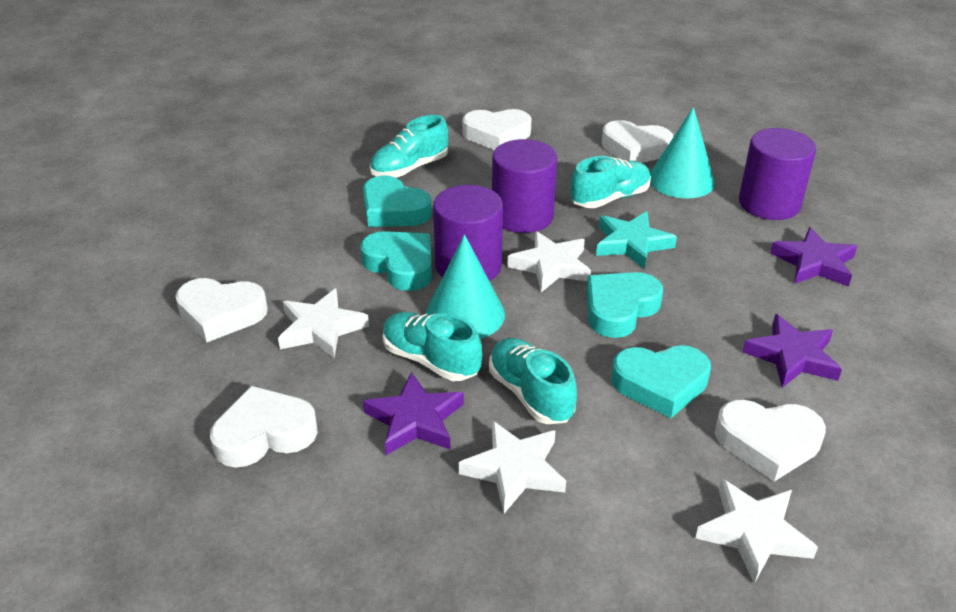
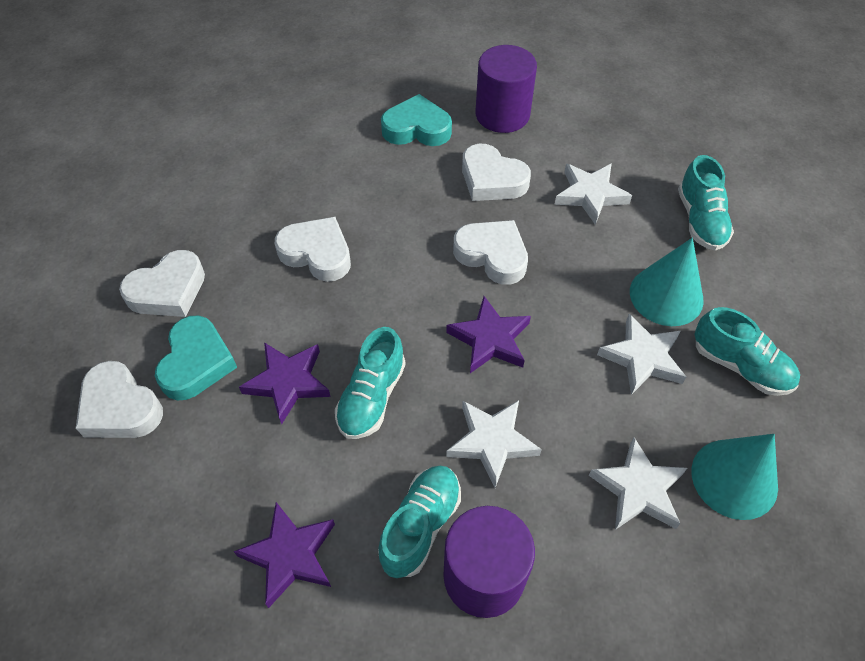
purple cylinder: [433,185,503,281] [492,139,557,233] [739,128,816,220] = 3 -> [443,506,535,618] [476,45,537,133] = 2
turquoise heart: [360,231,432,291] [363,175,432,227] [586,272,663,338] [611,345,711,418] = 4 -> [155,316,237,400] [381,94,452,146] = 2
turquoise star: [596,211,677,269] = 1 -> none = 0

